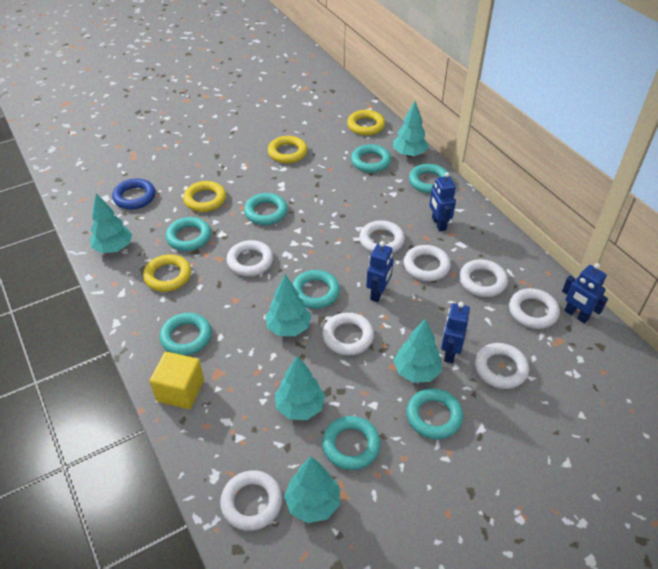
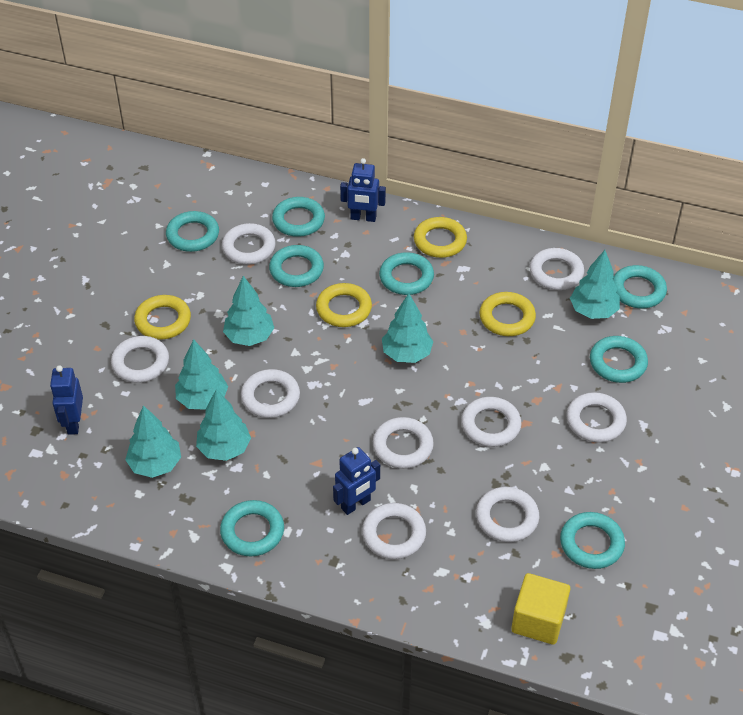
blue ring: [112,178,155,209] = 1 -> none = 0
blue robot: [366,241,393,302] [429,172,456,232] [441,302,470,363] [562,263,608,324] = 4 -> [50,365,83,435] [333,447,380,515] [340,158,386,222] = 3
white ring: [220,470,283,531] [226,240,273,276] [323,312,374,355] [359,220,405,253] [404,245,451,281] [459,259,508,297] [475,343,529,389] [509,288,560,329] = 8 -> [111,336,169,383] [222,223,276,265] [241,369,300,418] [362,503,426,559] [373,417,434,469] [461,397,521,447] [476,487,539,542] [529,248,584,290] [566,392,627,443] = 9

